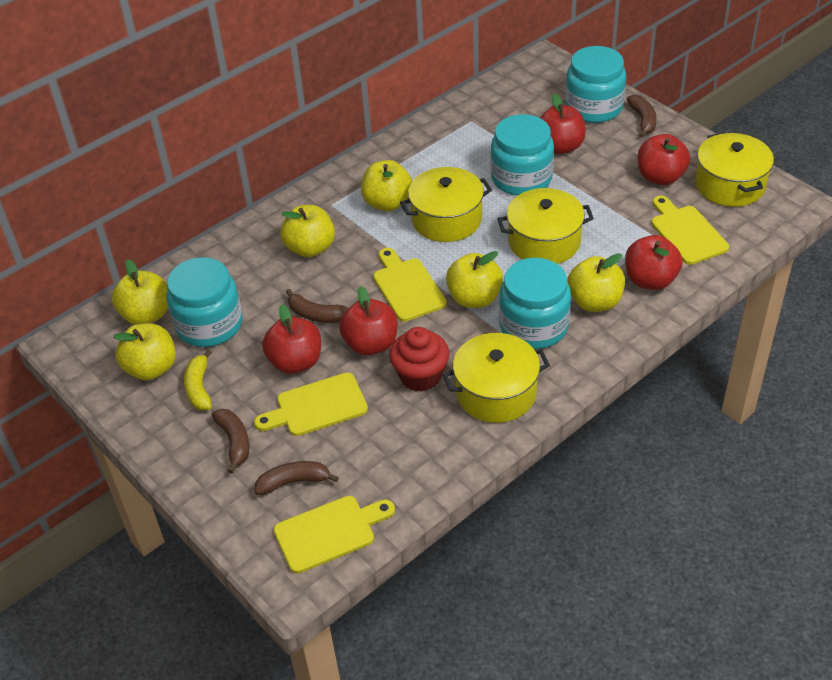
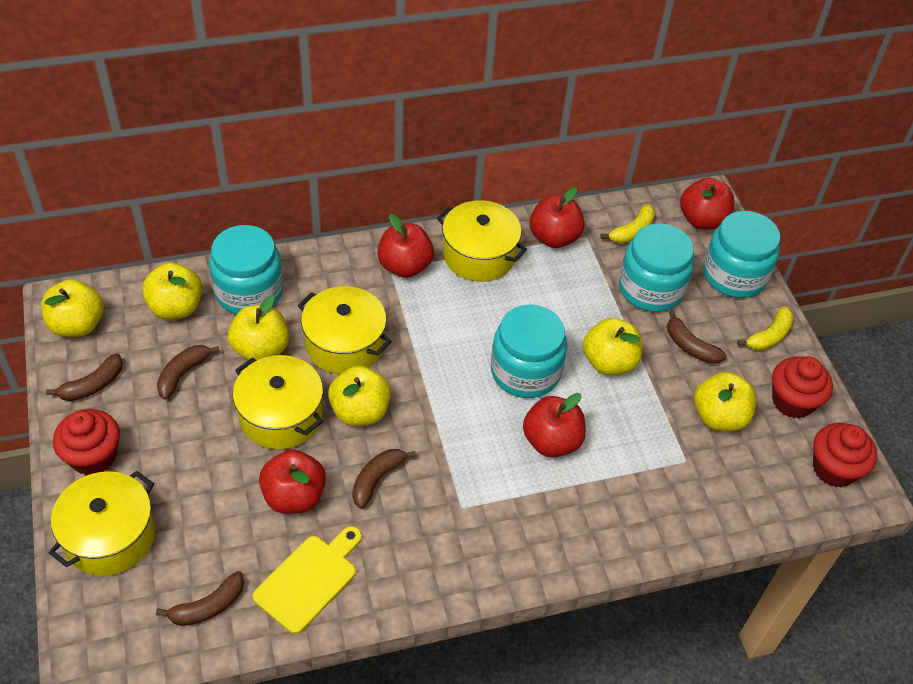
brown banana: [212,409,249,473] [255,461,339,495] [286,289,349,323] [627,95,657,138] = 4 -> [46,353,123,401] [156,571,244,626] [157,345,220,400] [352,449,416,509] [667,310,727,364] = 5
red cupcake: [389,327,449,392] = 1 -> [53,409,120,475] [772,357,833,419] [813,423,877,487] = 3
yellow banana: [184,349,212,411] = 1 -> [601,204,655,243] [737,306,794,351] = 2
yellow cutting board: [254,373,368,436] [274,496,395,574] [373,248,447,322] [651,196,729,265] = 4 -> [253,526,362,634] = 1

